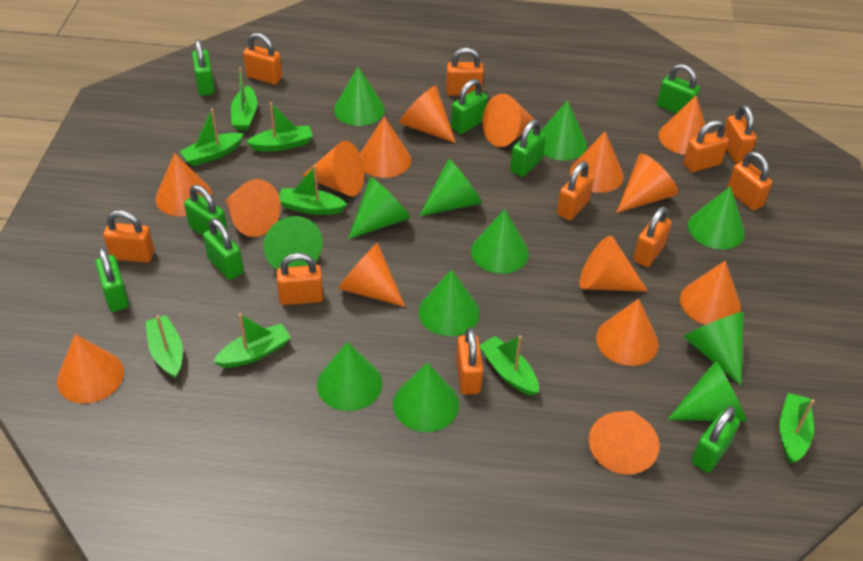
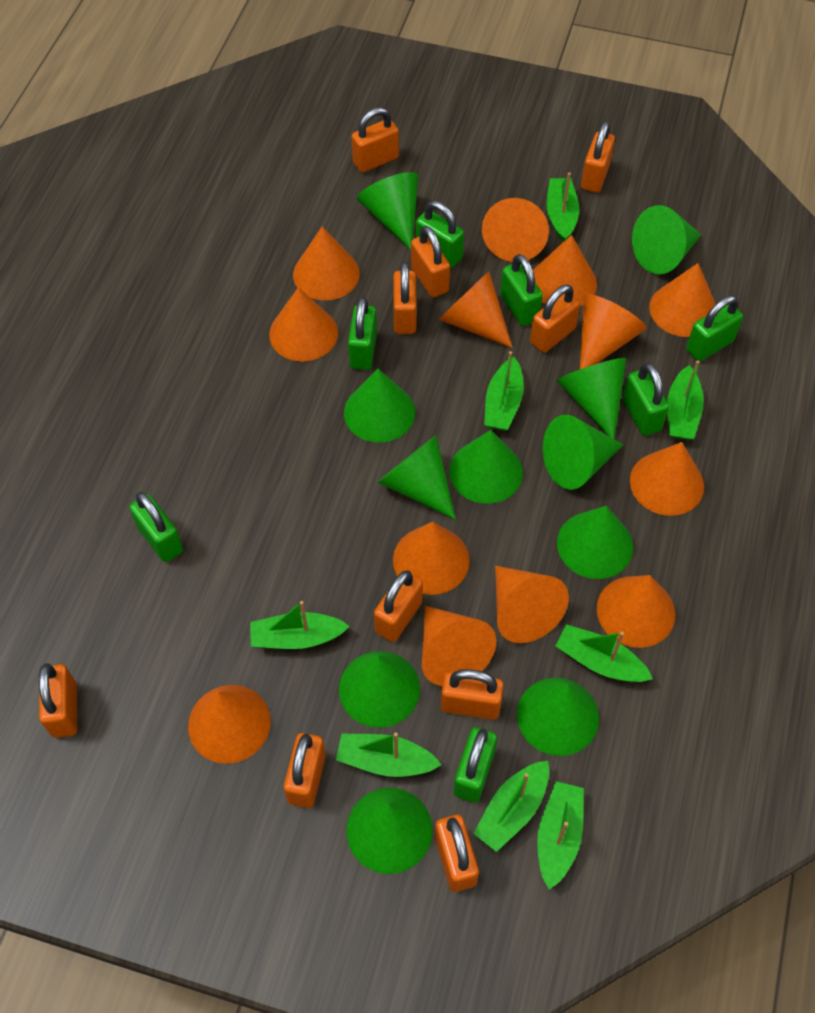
green cone: [264,216,323,269] [317,342,382,411] [334,67,385,126] [348,177,410,239] [393,363,459,432] [419,158,482,216] [419,269,480,336] [471,209,529,274] [540,100,587,161] [667,360,747,421] [684,312,744,386] [688,186,745,250] = 12 -> [339,651,420,728] [344,369,415,443] [347,788,432,874] [357,172,418,250] [377,436,455,519] [449,430,523,504] [517,678,599,756] [543,415,623,490] [557,358,627,439] [557,506,633,579] [632,205,701,274] = 11
green padlock: [95,247,129,312] [184,185,228,236] [192,39,215,96] [203,218,244,280] [451,79,488,134] [510,119,546,177] [657,64,700,114] [692,406,740,473] = 8 -> [129,492,183,562] [348,297,377,370] [416,201,464,268] [454,727,497,803] [500,254,543,326] [622,363,669,436] [686,295,743,361] = 7
orange cone: [57,334,124,404] [155,153,212,216] [225,179,281,237] [302,141,364,196] [337,243,405,307] [360,117,411,178] [399,86,456,143] [482,94,534,147] [570,132,624,193] [579,236,648,292] [589,411,659,475] [596,299,659,366] [616,154,678,213] [658,96,708,155] [680,261,741,325] = 15 -> [188,685,271,764] [269,287,338,362] [293,226,360,300] [393,522,470,595] [422,606,496,686] [438,271,513,348] [482,198,549,262] [495,566,569,643] [533,235,597,306] [580,294,646,369] [597,575,676,648] [630,442,704,516] [649,263,716,337] = 13

